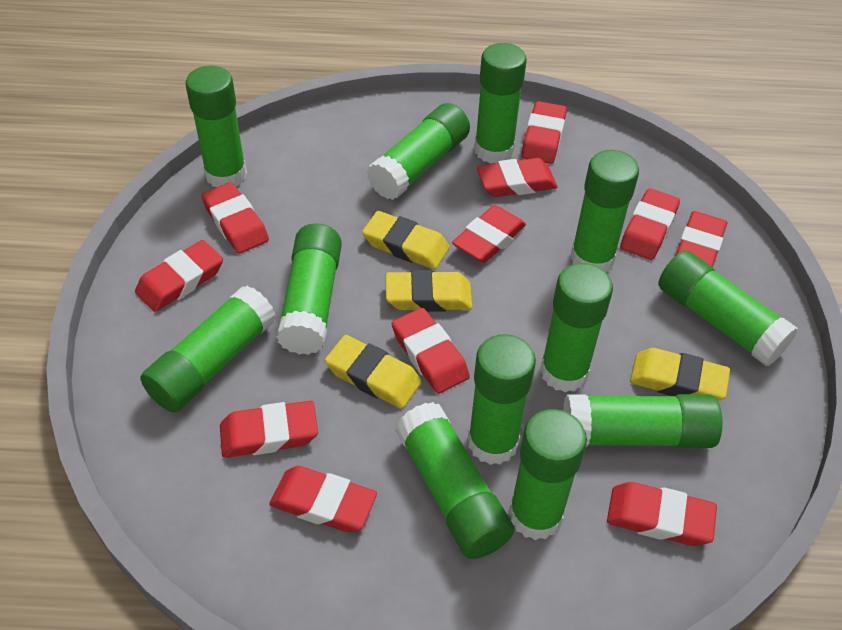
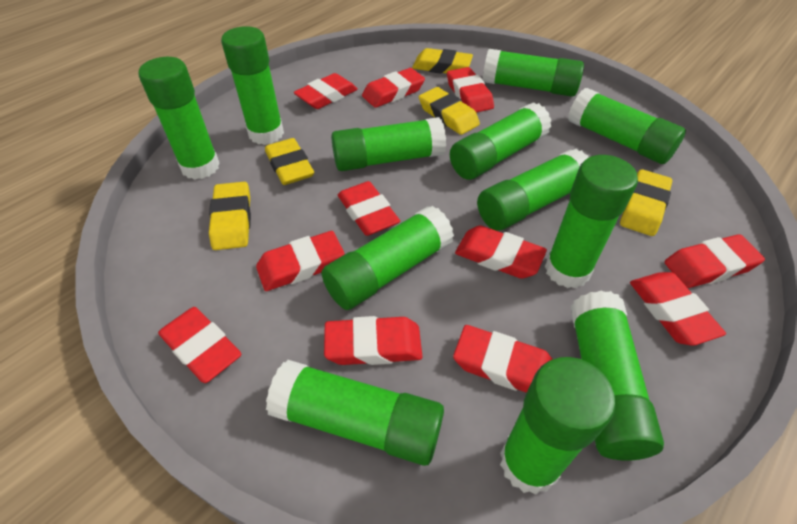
yellow eraser: [325,335,422,409] [362,211,450,270] [386,270,472,312] [630,348,730,401] = 4 -> [209,182,251,250] [265,138,314,185] [412,48,473,74] [419,87,480,135] [620,169,672,236] = 5

